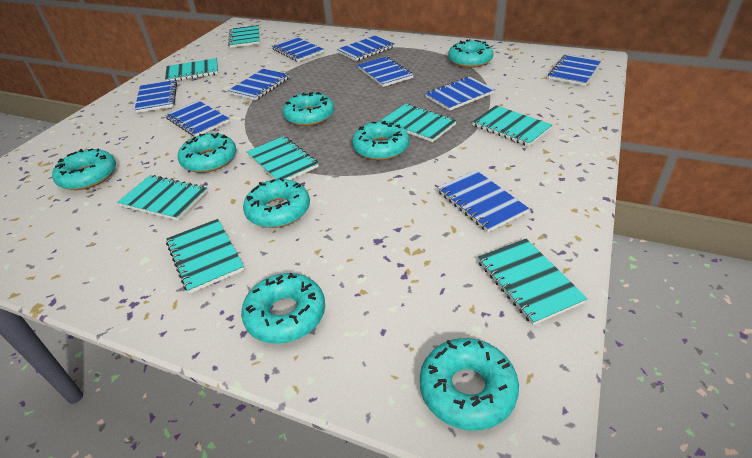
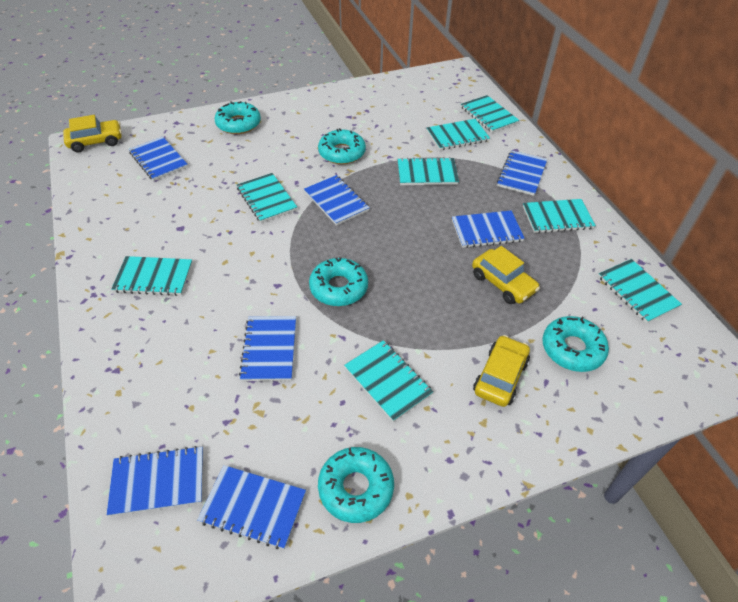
blue notebook: [134,80,177,113] [165,100,230,137] [228,69,290,100] [272,37,324,62] [337,36,394,61] [358,56,414,87] [425,76,495,111] [437,170,529,232] [548,54,602,86] = 9 -> [107,446,203,516] [129,137,188,181] [197,465,306,549] [239,316,296,381] [304,175,370,225] [452,210,525,248] [497,150,547,196] = 7
turquoise donut: [52,148,116,190] [178,133,237,173] [241,273,325,344] [243,178,310,228] [283,92,334,126] [352,121,409,160] [420,338,519,431] [448,39,493,68] = 8 -> [215,101,261,134] [309,257,368,306] [318,128,366,164] [318,447,394,523] [542,316,609,372] = 5
yellow car: none = 0 -> [63,115,122,152] [472,246,540,304] [473,335,530,407] = 3

